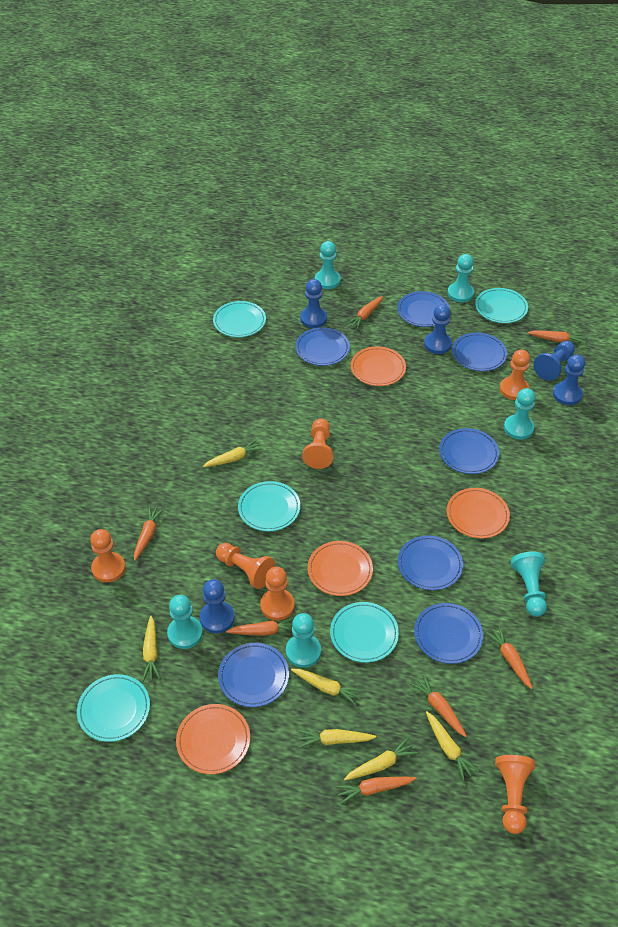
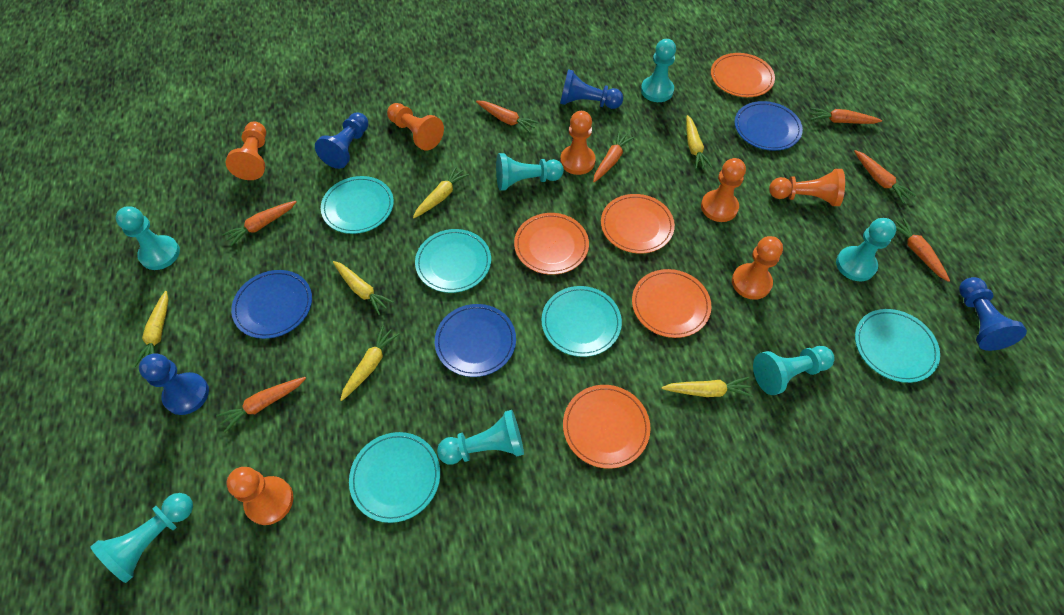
blue pawn: [200,579,235,633] [300,279,327,328] [424,304,452,354] [533,341,575,381] [553,355,585,405] = 5 -> [139,353,209,415] [315,112,369,169] [560,69,623,109] [959,277,1027,351] = 4
blue plate: [218,643,289,707] [295,327,350,366] [397,291,450,327] [398,536,463,590] [414,603,483,664] [439,428,499,474] [452,333,507,371] = 7 -> [231,270,312,339] [435,304,516,377] [735,101,803,151] = 3
orange pawn: [90,529,126,582] [216,543,275,589] [260,567,295,621] [302,419,333,469] [495,755,535,834] [500,349,530,400] = 6 -> [225,122,266,180] [226,467,293,525] [387,103,444,151] [560,111,596,175] [701,158,746,222] [732,236,783,300] [769,169,845,206] = 7
orange plate: [176,704,250,774] [307,541,373,596] [351,346,406,386] [447,488,510,539] = 4 -> [514,213,589,275] [563,385,651,469] [601,194,675,254] [632,269,711,338] [711,53,775,97] = 5
turquoise pawn: [167,595,203,649] [286,613,321,668] [315,241,341,289] [447,254,474,303] [504,388,535,440] [511,551,547,617] = 6 -> [90,493,193,583] [116,206,180,270] [437,410,524,464] [496,153,564,191] [641,39,676,102] [753,346,835,395] [836,218,896,281] = 7

